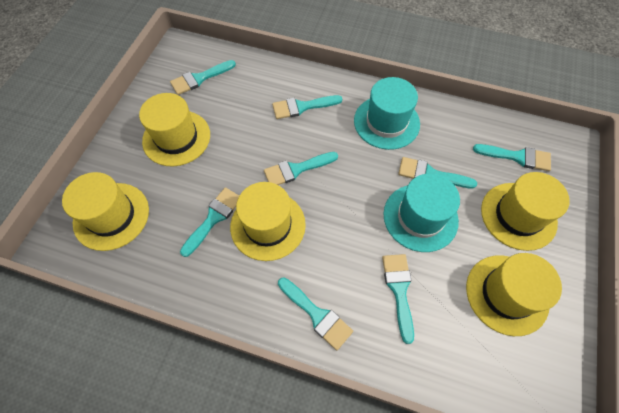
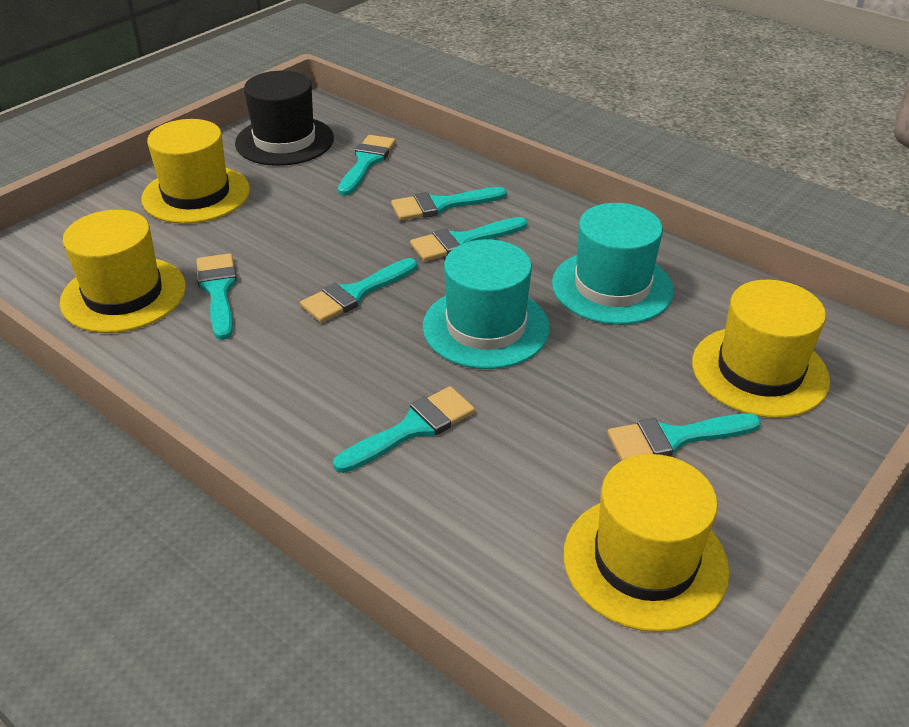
black hat: none = 0 -> [235,70,334,166] = 1
turquoise brush: [170,60,236,95] [180,187,239,257] [264,152,338,185] [272,95,342,119] [278,277,353,350] [382,254,414,344] [398,157,477,189] [473,144,551,171] = 8 -> [197,253,237,340] [300,258,417,323] [333,386,475,473] [338,135,396,196] [391,187,507,221] [410,217,527,261] [607,413,761,461] = 7
yellow hat: [62,172,149,251] [139,93,210,166] [230,182,306,261] [466,253,562,336] [481,172,570,251] = 5 -> [60,210,186,333] [141,119,250,224] [564,454,730,632] [692,280,830,418] = 4

